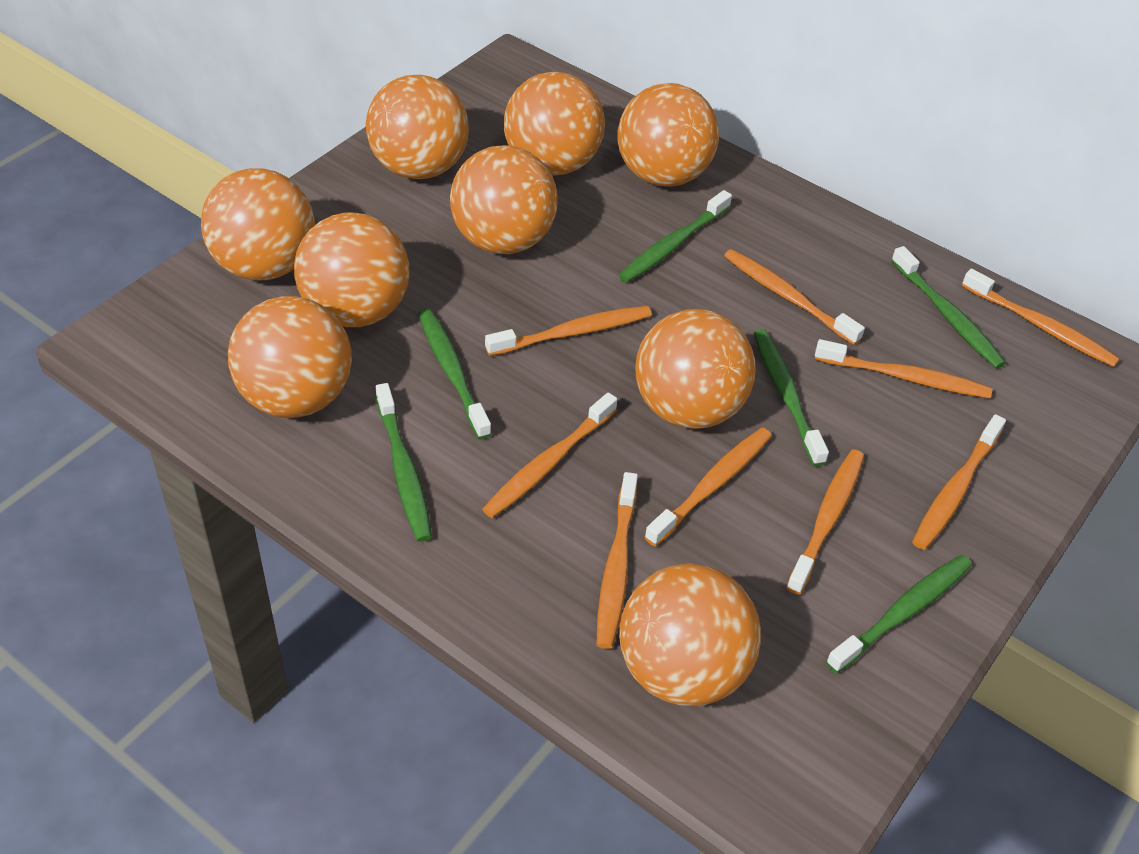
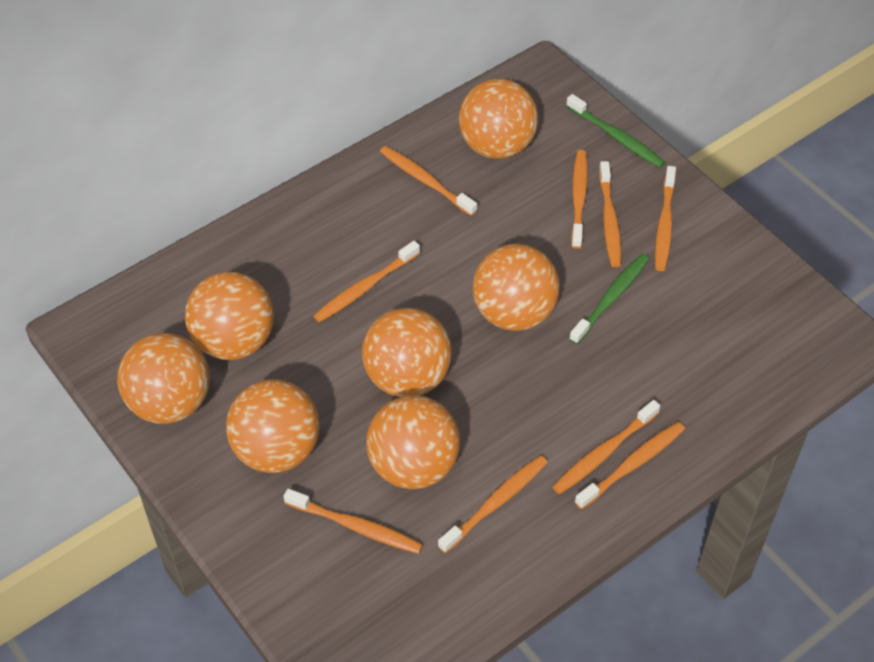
green toothbrush: [376,383,432,542] [418,308,492,439] [618,190,732,283] [753,329,829,466] [826,555,972,673] [891,246,1006,369] = 6 -> [566,94,665,168] [569,254,649,345] = 2
orange ball: [201,168,315,281] [228,296,352,418] [294,212,409,327] [366,75,469,179] [450,145,558,254] [504,72,605,175] [618,83,719,187] [619,563,761,706] [635,309,756,429] = 9 -> [117,333,210,424] [185,272,274,360] [226,379,320,473] [362,308,452,397] [366,395,460,489] [459,79,538,159] [472,244,560,331] = 7

